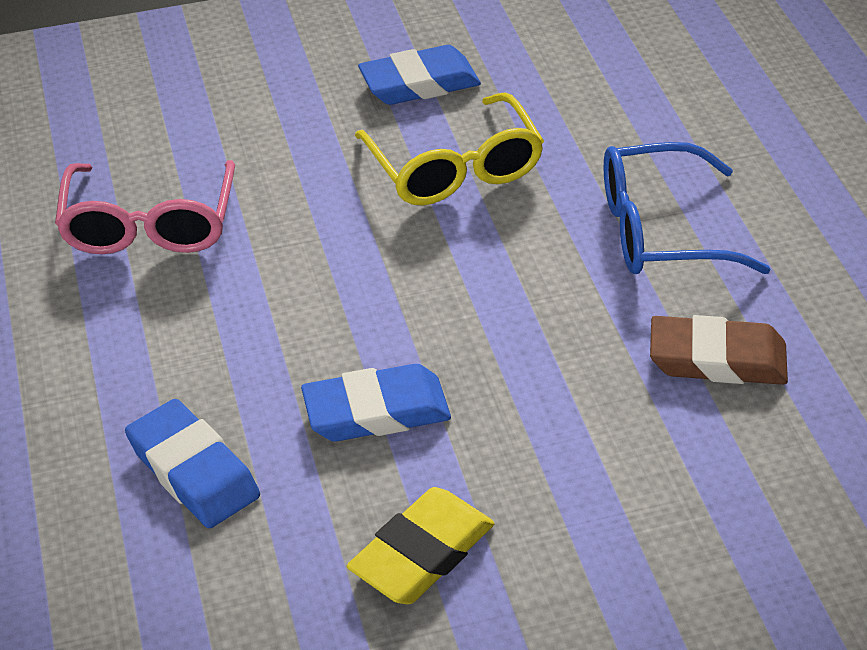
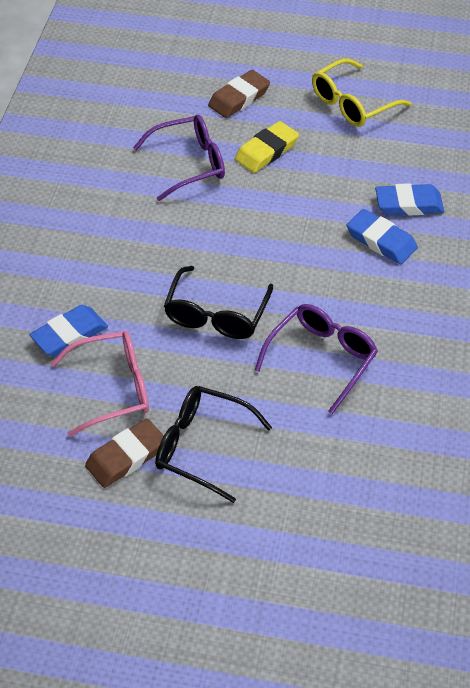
black glasses: none = 0 -> [155,386,272,503] [164,266,273,339] = 2
blue glasses: [604,142,770,274] = 1 -> none = 0
brown eraser: [650,315,788,385] = 1 -> [85,418,164,488] [208,70,270,118] = 2
purple glasses: none = 0 -> [133,115,225,201] [255,304,378,414] = 2

